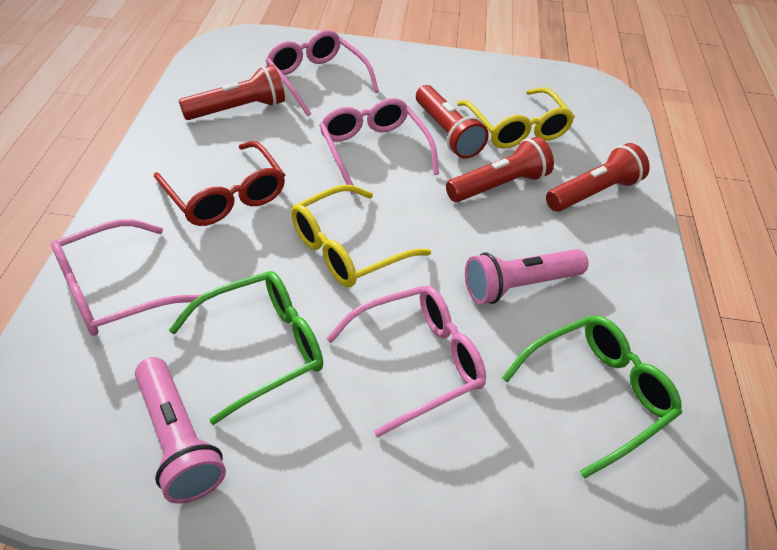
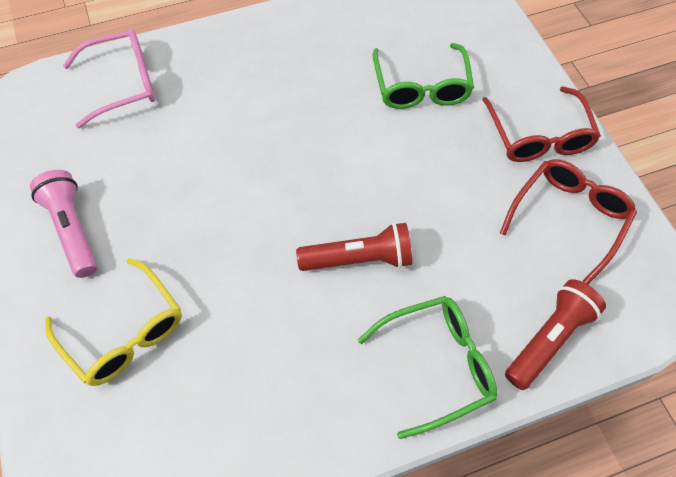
pink flashlight: [135,357,226,504] [465,249,588,304] = 2 -> [30,170,97,278] = 1
pink glasses: [51,219,200,336] [265,30,379,116] [319,98,439,195] [326,285,486,437] = 4 -> [63,29,155,128] = 1
red flashlight: [179,65,285,120] [416,85,489,159] [446,137,554,202] [546,143,650,212] = 4 -> [296,222,412,271] [505,279,606,390] = 2
red glasses: [154,141,285,226] = 1 -> [483,86,601,162] [500,159,637,284] = 2
yellow glasses: [291,185,431,287] [457,87,575,149] = 2 -> [45,258,182,386] = 1

